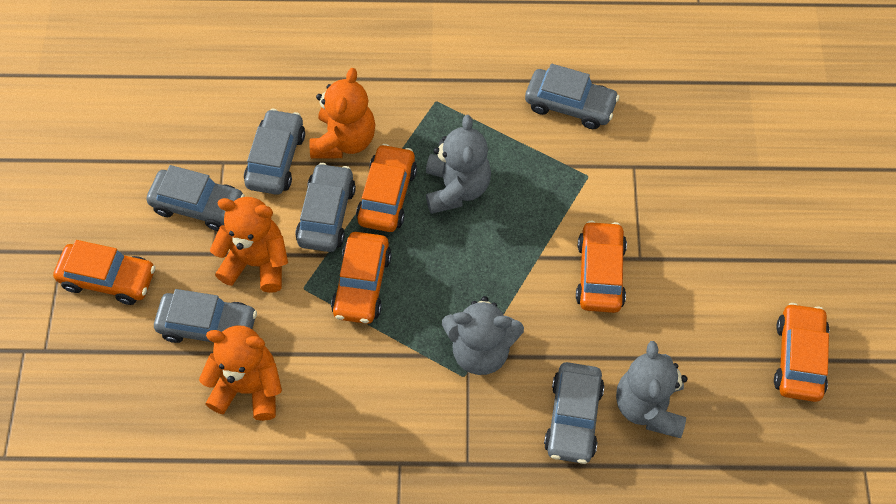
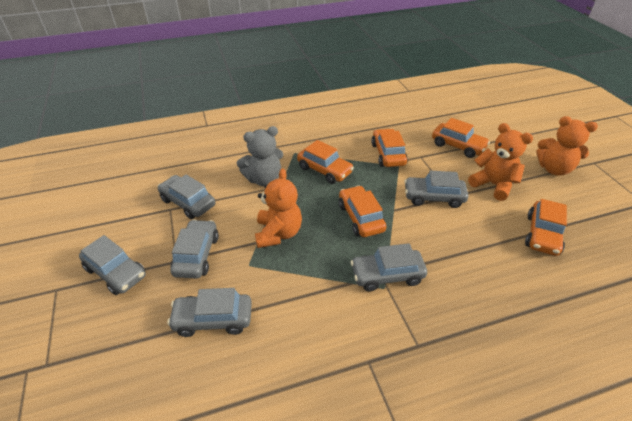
grey teddy bear: [426,115,491,214] [442,296,524,375] [616,341,688,438] = 3 -> [237,126,283,186] = 1

